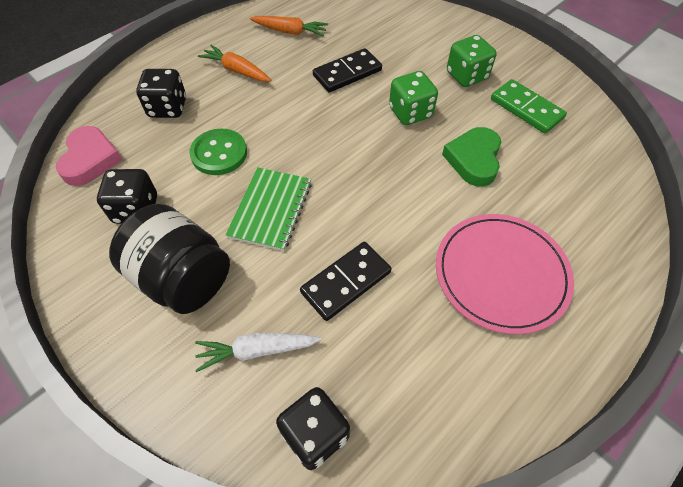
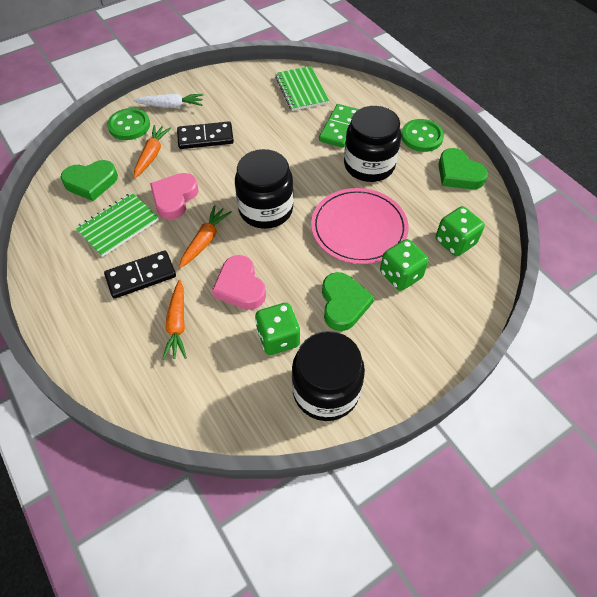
black dice: [97,169,157,224] [136,69,186,118] [276,387,350,470] = 3 -> none = 0
black jar: [109,204,230,314] = 1 -> [235,149,294,229] [292,331,365,421] [344,106,401,182] = 3
green button: [189,129,247,175] = 1 -> [107,108,150,140] [401,119,444,152] = 2
green dice: [389,71,438,125] [447,35,497,87] = 2 -> [255,303,300,355] [380,239,429,291] [436,206,485,256] = 3
green heart: [442,127,501,187] = 1 -> [60,160,118,201] [322,272,374,331] [438,148,488,189] = 3
green notebook: [225,167,312,251] = 1 -> [75,193,159,257] [275,66,329,111] = 2
orange carrot: [198,45,272,82] [250,16,328,37] = 2 -> [134,125,171,178] [162,280,187,360] [179,205,232,268] = 3
pink heart: [56,126,122,186] = 1 -> [150,173,199,220] [212,255,266,310] = 2

